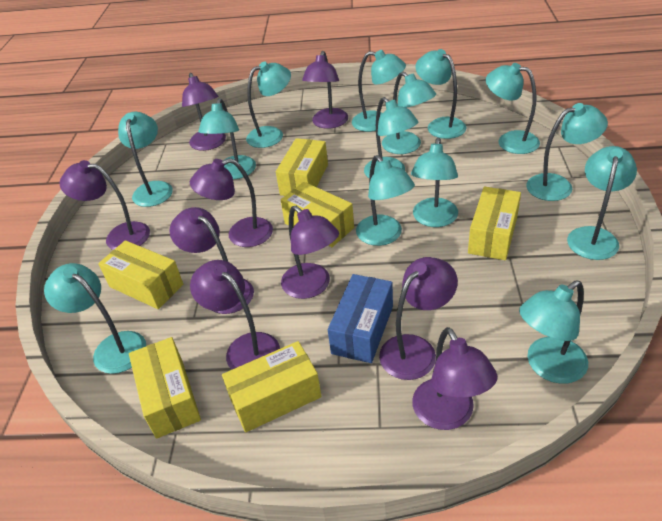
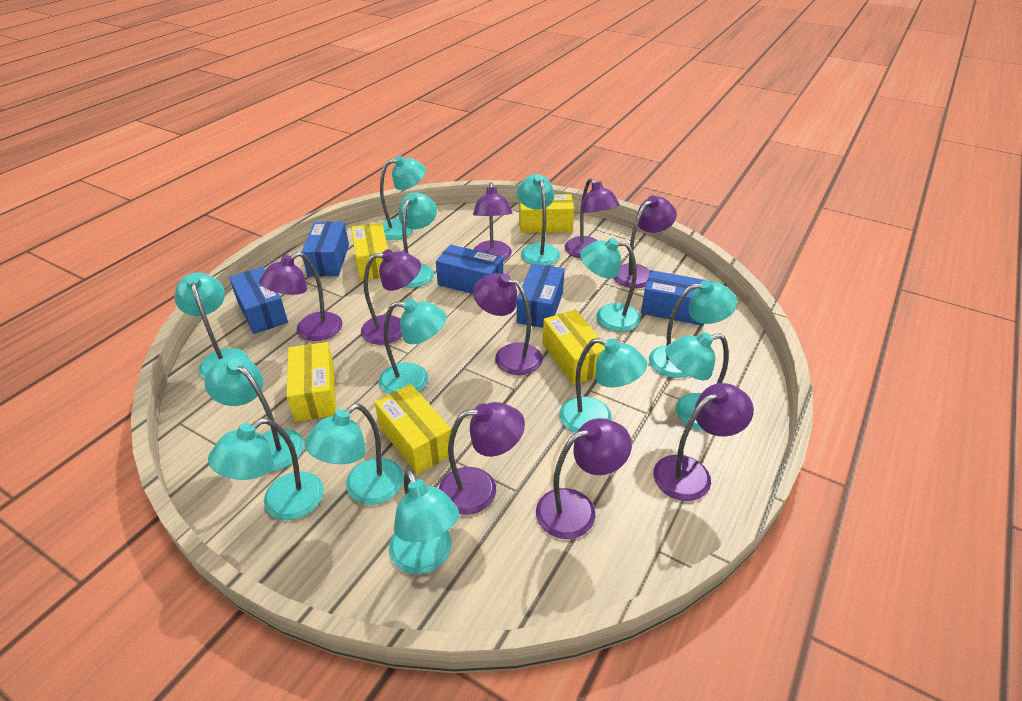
blue box: [328,274,393,363] = 1 -> [229,267,288,334] [301,221,349,276] [436,245,504,294] [517,263,565,328] [641,270,713,326] = 5
turquoise lamp: [44,263,146,374] [118,112,173,207] [198,98,256,179] [246,61,291,148] [352,50,406,132] [356,155,415,246] [364,97,418,178] [382,72,436,154] [411,138,458,227] [415,49,467,139] [486,63,540,154] [519,281,588,384] [526,103,608,201] [567,146,637,260] = 14 -> [174,272,249,379] [204,355,304,471] [208,418,324,520] [304,403,404,505] [379,299,446,395] [380,156,426,240] [389,469,459,574] [399,193,437,288] [517,174,560,265] [560,338,647,433] [580,238,641,332] [649,280,737,378] [665,332,729,431] = 13
yellow box: [98,240,183,309] [129,337,201,439] [222,341,322,433] [276,138,328,196] [281,182,354,247] [468,187,521,260] = 6 -> [286,342,336,422] [351,223,388,281] [374,384,454,474] [519,194,574,233] [542,310,605,385] = 5

